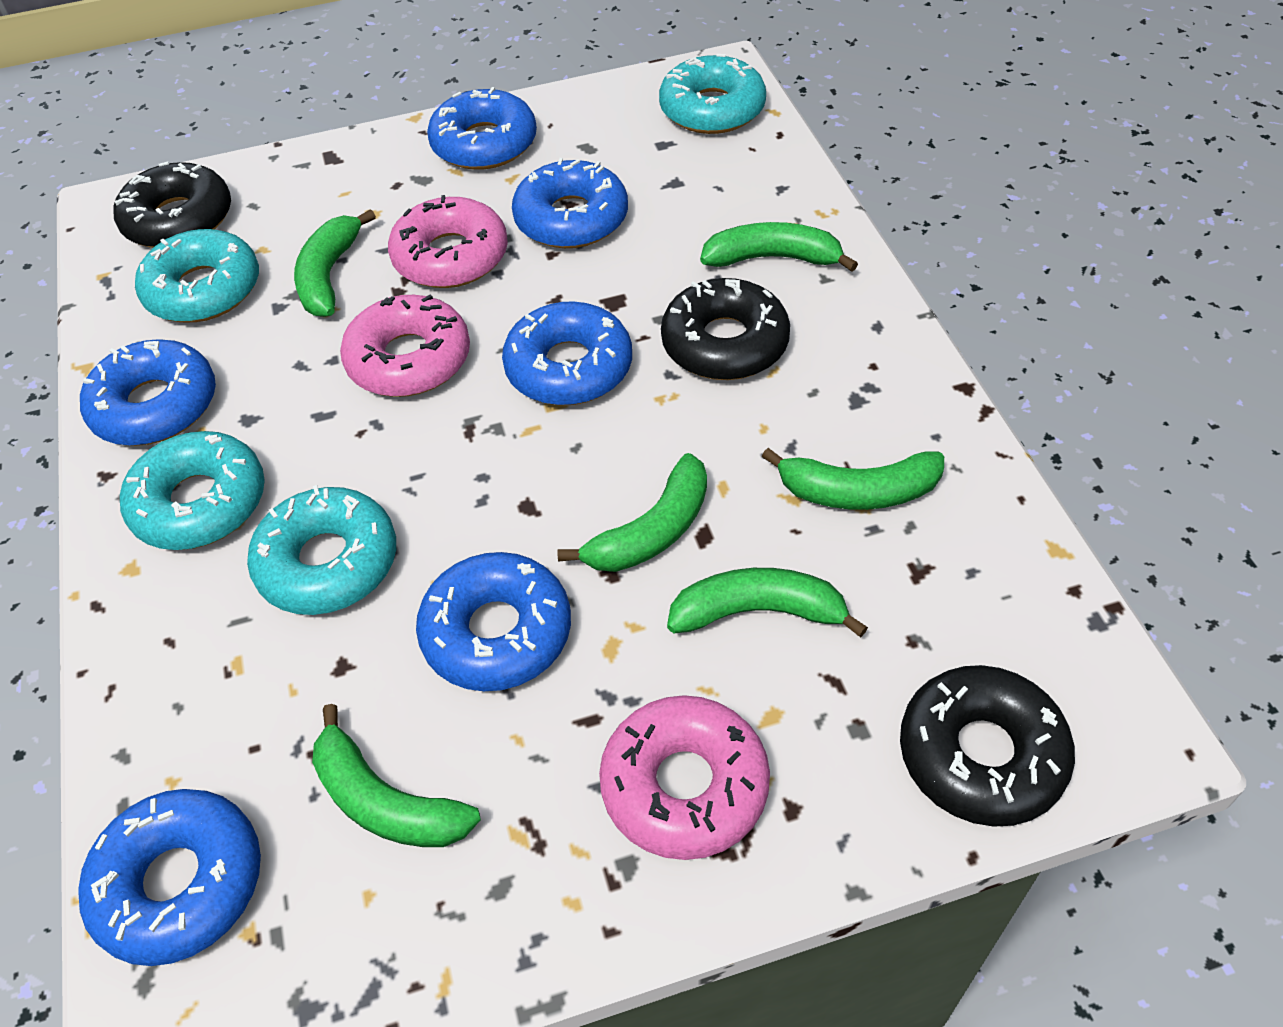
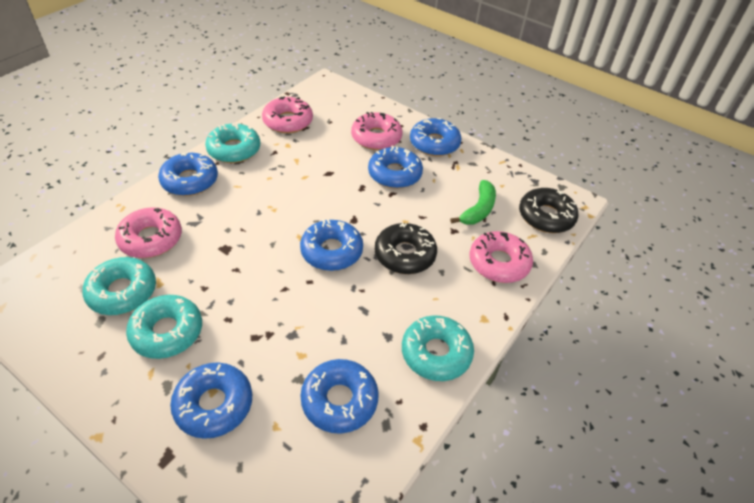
black donut: [114,162,231,248] [661,278,790,380] [900,665,1075,827] = 3 -> [375,223,437,274] [519,188,579,233] = 2
green banana: [294,209,376,317] [312,704,481,847] [558,453,707,572] [667,568,868,637] [700,222,858,272] [762,448,944,510] = 6 -> [450,180,496,225] = 1
pink donut: [340,294,470,397] [388,195,508,288] [599,695,770,860] = 3 -> [115,207,182,258] [262,97,313,133] [351,112,403,150] [470,231,533,283] = 4

